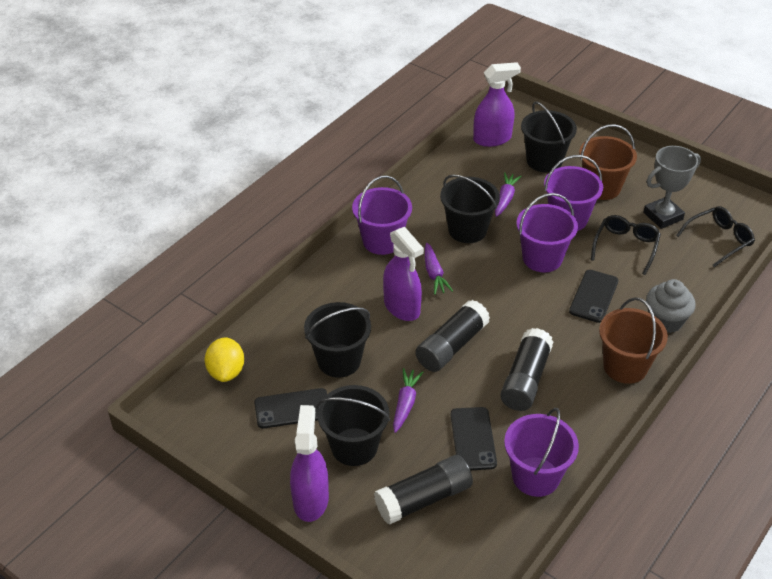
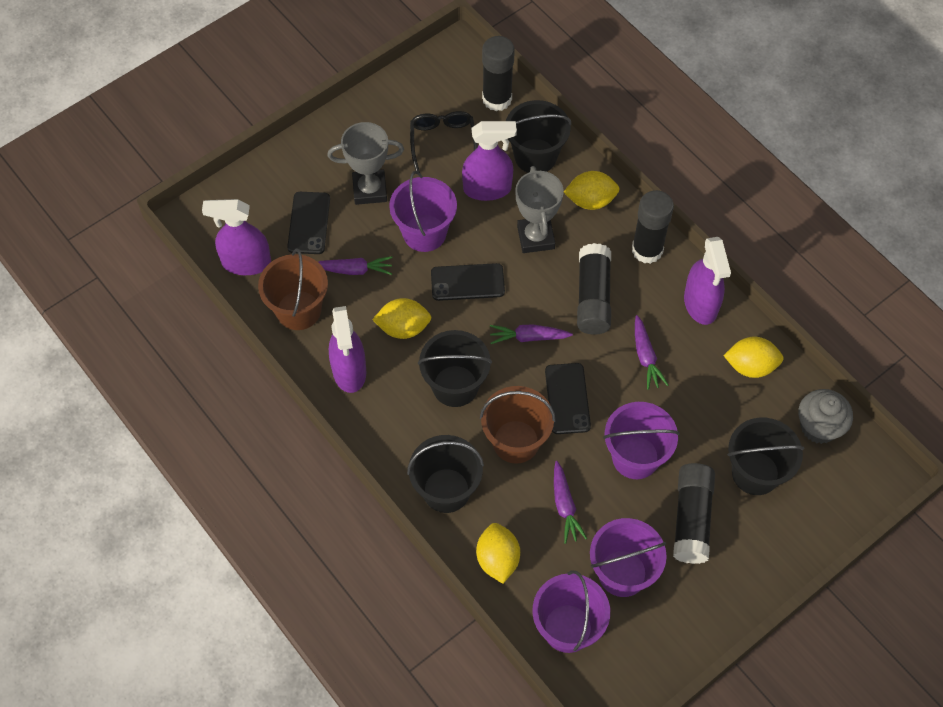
black glasses: [591,215,661,275] [676,206,755,267] = 2 -> [410,111,478,173] = 1
black glue stick: [374,455,473,525] [415,300,490,372] [500,328,553,411] = 3 -> [482,36,515,111] [577,243,611,335] [632,190,674,264] [673,463,715,564] = 4
grey trophy: [643,146,701,229] = 1 -> [327,122,404,205] [515,166,564,253] = 2
purple carrot: [393,368,423,433] [425,243,453,295] [495,172,521,217] = 3 -> [318,256,393,275] [490,324,573,344] [554,461,587,544] [635,315,668,390] = 4
purple spray bottle: [290,405,329,522] [383,227,424,321] [473,62,521,147] = 3 -> [202,199,271,275] [329,306,366,393] [462,121,517,201] [684,237,731,325] = 4
yellow lemon: [205,337,244,382] = 1 -> [372,298,432,339] [476,523,520,584] [564,171,620,210] [723,337,784,378] = 4

